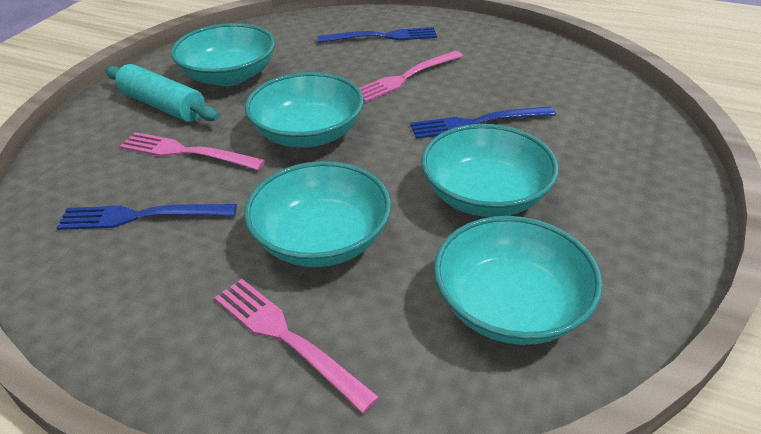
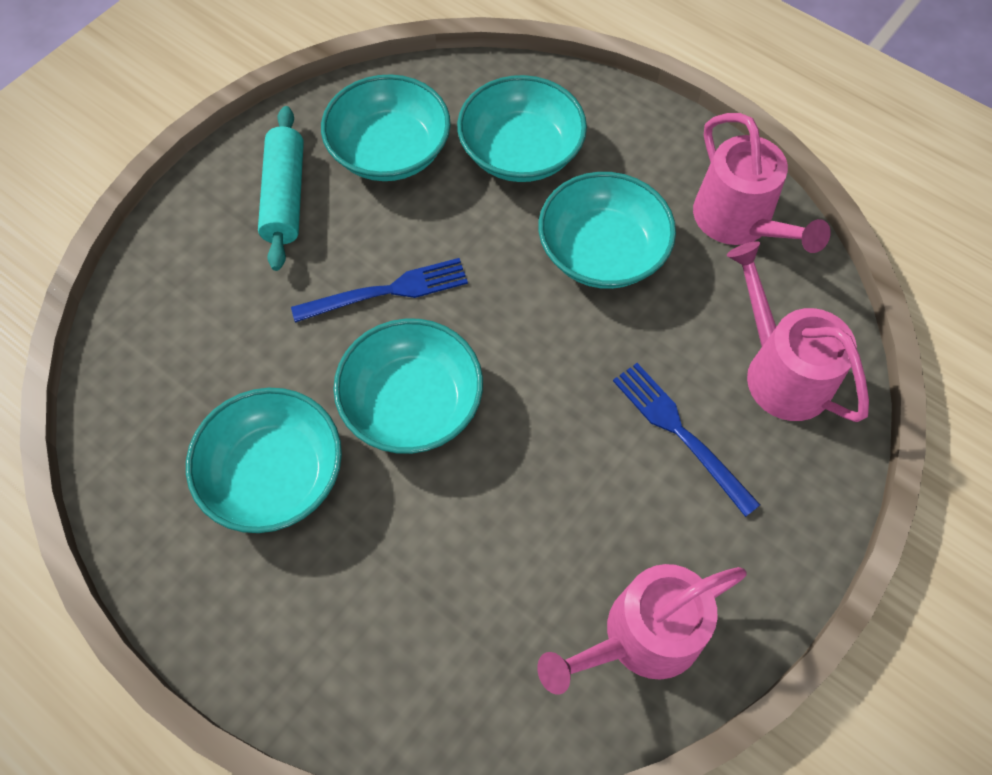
blue fork: [57,204,237,230] [317,27,437,43] [410,106,556,139] = 3 -> [291,258,468,323] [613,363,760,517] = 2
pink fork: [120,132,265,170] [214,279,379,414] [359,51,463,102] = 3 -> none = 0
pink watering can: none = 0 -> [537,564,747,695] [693,113,831,253] [727,241,869,422] = 3

